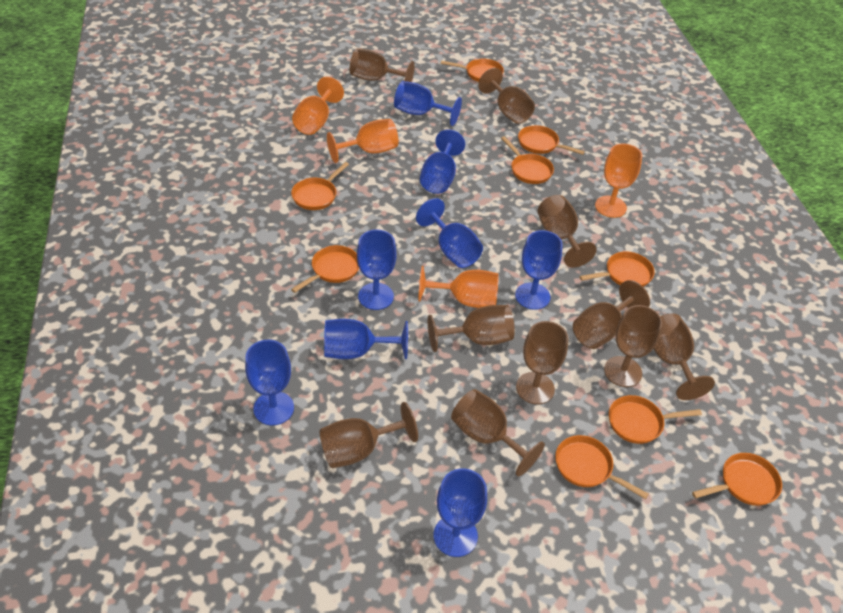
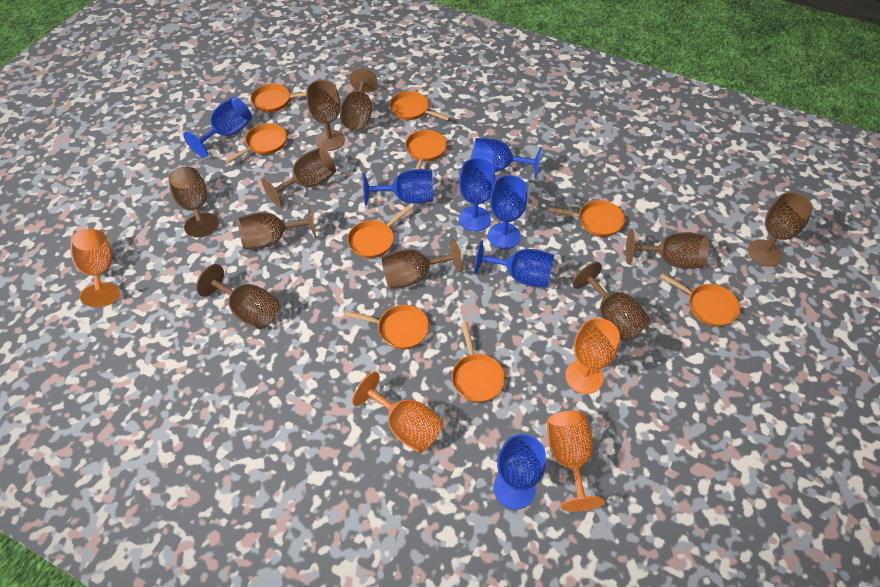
blue goblet: [245,340,294,425] [324,319,408,359] [357,230,397,310] [394,81,462,126] [416,198,483,268] [420,129,465,194] [433,468,487,557] [515,230,563,310] = 8 -> [184,97,252,158] [363,169,434,205] [459,158,495,231] [472,138,542,178] [474,240,554,287] [488,175,527,249] [494,434,546,510] = 7

